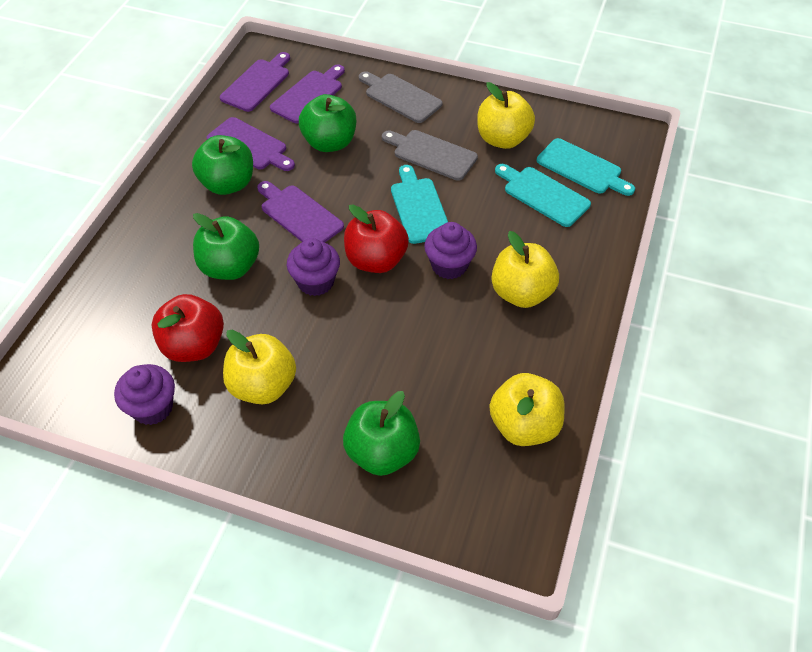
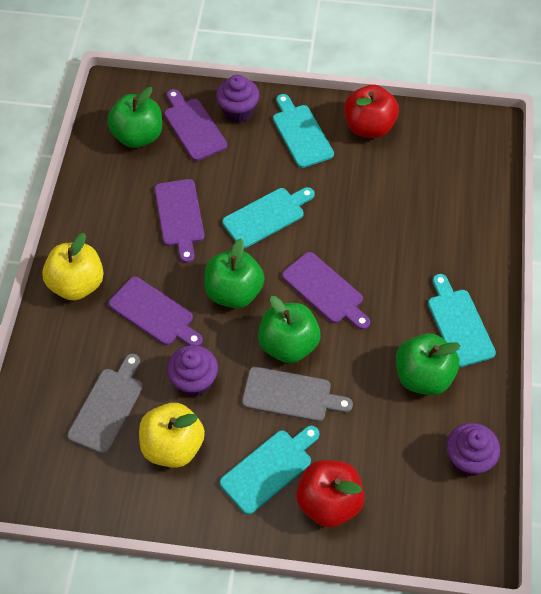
turquoise cutting board: [391,165,448,244] [495,164,591,227] [537,138,635,196] = 3 -> [220,426,320,514] [222,187,315,248] [273,94,334,168] [428,274,496,367] = 4
yellow apple: [223,330,296,404] [477,82,535,149] [489,373,564,446] [491,231,559,308] = 4 -> [42,233,104,301] [139,403,205,468] = 2

